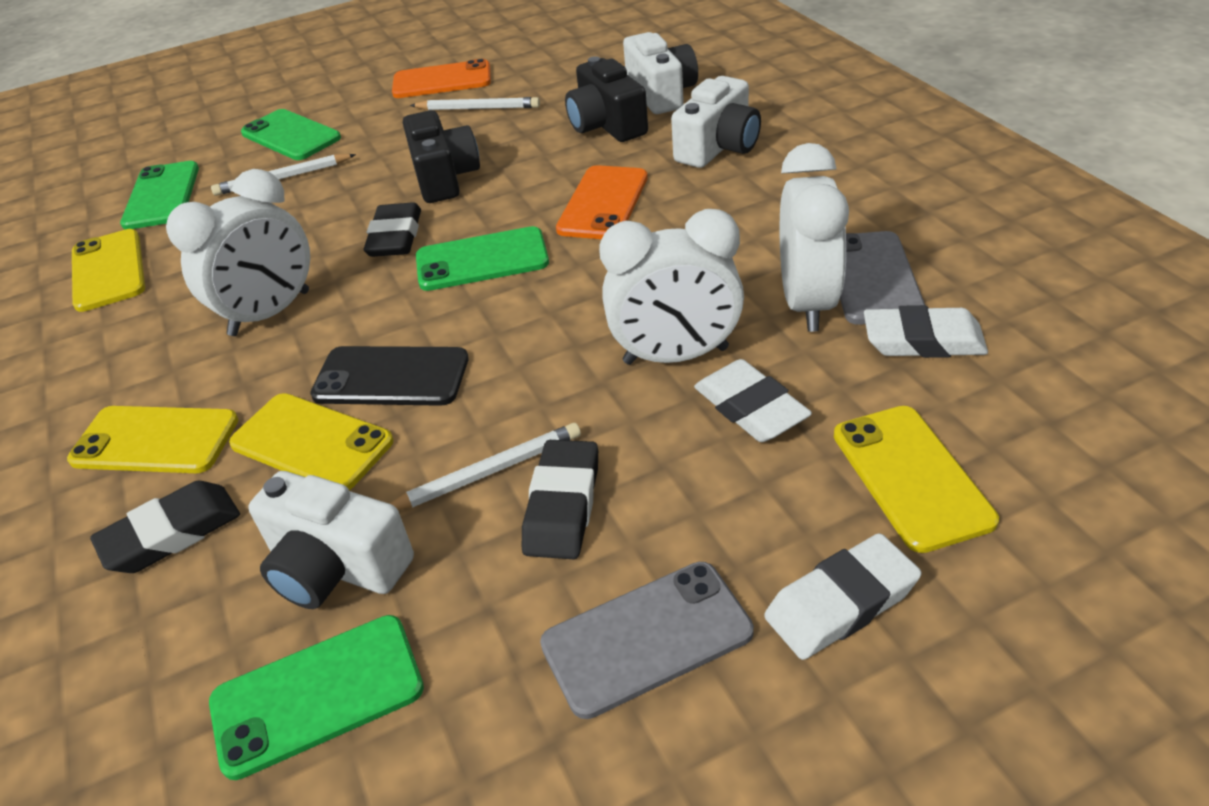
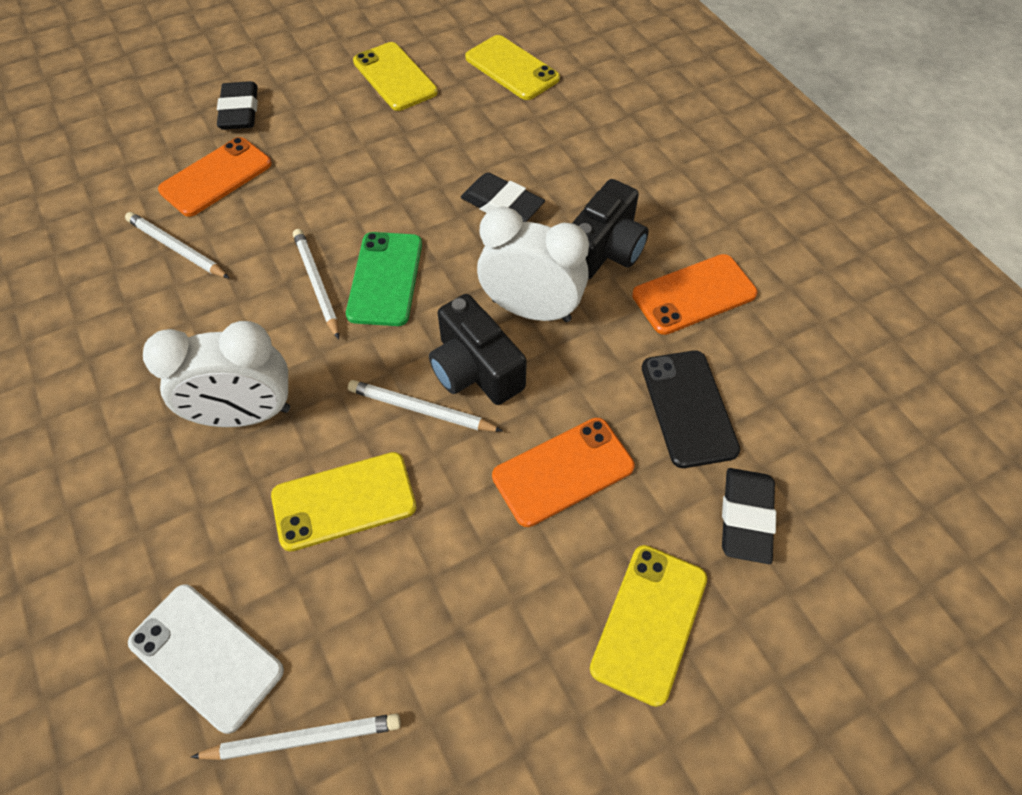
green phone: [120,161,199,229] [209,615,424,780] [241,109,341,160] [416,226,549,291] = 4 -> [346,232,422,326] = 1
grey phone: [540,562,754,719] [840,231,926,325] = 2 -> none = 0
orange phone: [392,59,491,98] [556,165,648,239] = 2 -> [158,137,272,217] [492,418,635,527] [632,254,758,335] = 3
white camera: [248,471,414,609] [623,32,698,114] [671,76,761,168] = 3 -> none = 0
white clock: [166,169,310,336] [599,209,744,365] [780,143,849,332] = 3 -> [143,321,290,427] [477,206,589,322] = 2
white eraser: [694,359,812,442] [764,533,921,660] [864,305,988,358] = 3 -> none = 0
white pencil: [211,154,356,196] [389,423,581,510] [410,97,540,110] = 3 -> [125,212,230,279] [191,713,401,760] [293,229,339,339] [348,380,503,432] = 4
white phone: none = 0 -> [128,584,284,734] = 1

